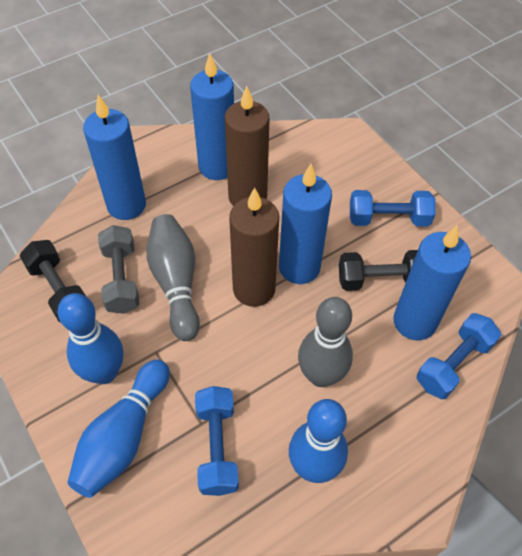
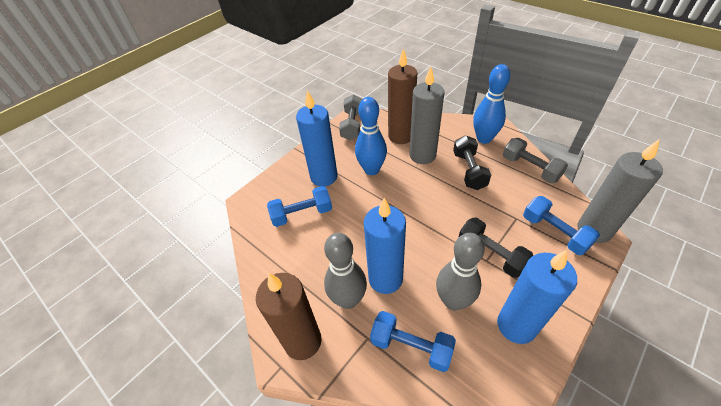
blue bowling pin: [58,293,123,384] [67,360,170,498] [289,399,348,483] = 3 -> [355,97,387,175] [473,64,510,144] = 2
blue candle: [83,95,146,220] [190,53,234,180] [279,164,332,284] [393,226,471,340] = 4 -> [296,90,338,186] [364,198,406,294] [497,250,577,344] = 3
grey candle: none = 0 -> [409,67,444,164] [577,139,663,243] = 2
grey dumbbell: [98,225,140,314] = 1 -> [339,95,362,140] [503,138,568,183] = 2

